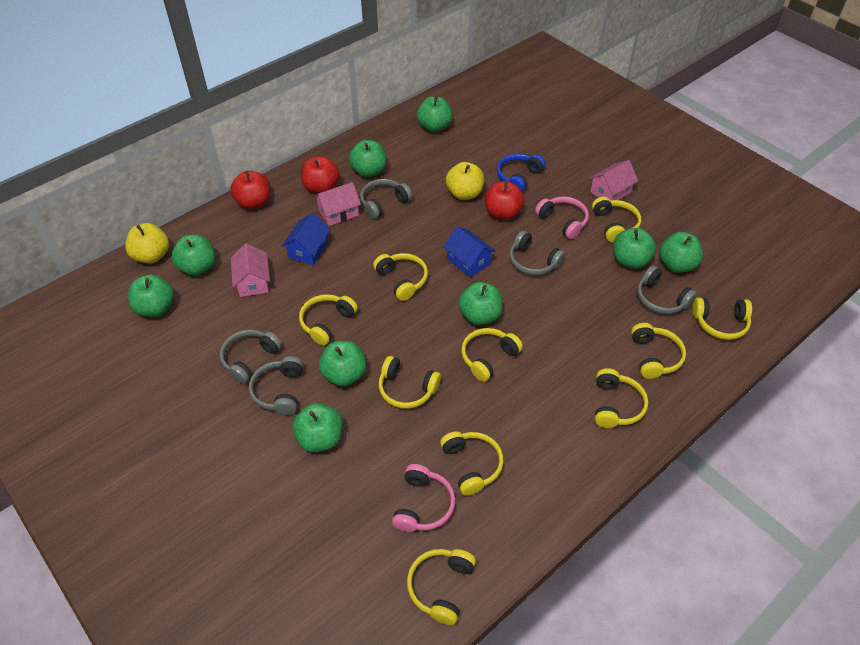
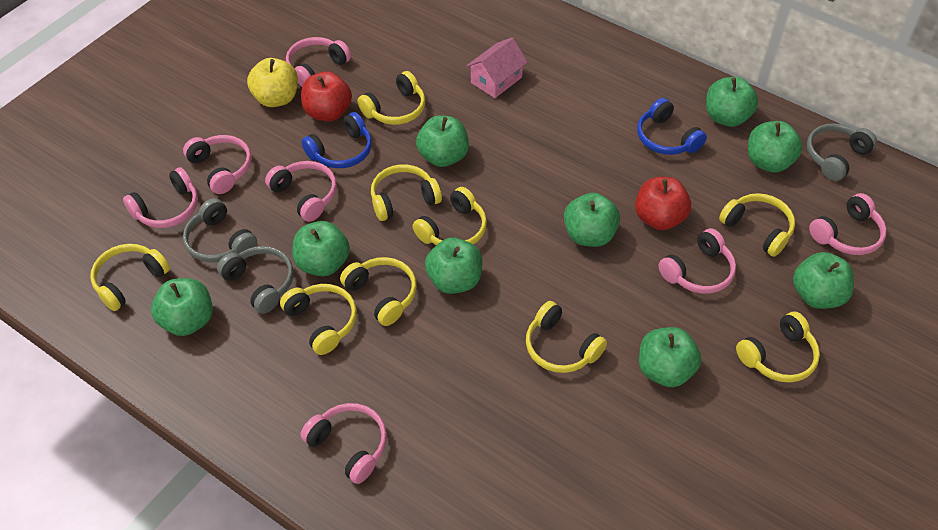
blue headphones: [497,154,546,192] = 1 -> [301,112,372,168] [637,98,707,155] = 2
blue house: [282,213,331,265] [443,226,496,278] = 2 -> none = 0
grey headphones: [220,330,282,384] [249,356,303,415] [360,179,412,219] [509,231,566,275] [637,266,697,314] = 5 -> [183,198,257,263] [217,246,293,314] [807,123,877,181] = 3
pink headphones: [392,464,455,532] [535,197,589,239] = 2 -> [123,167,198,228] [183,135,252,194] [265,161,337,222] [286,37,351,87] [300,403,387,484] [658,228,736,294] [809,193,887,255] = 7
pink house: [231,243,270,297] [314,182,361,226] [589,160,638,200] = 3 -> [466,37,528,98] = 1
red apple: [230,171,270,209] [301,156,340,194] [485,181,524,220] = 3 -> [301,71,352,121] [635,177,691,230] = 2
yellow apple: [125,223,169,264] [446,162,484,200] = 2 -> [247,58,298,107] = 1
yellow headphones: [299,294,358,346] [373,253,428,301] [378,356,441,408] [407,549,476,625] [440,431,503,496] [461,328,523,382] [592,197,641,242] [595,368,648,428] [631,323,686,379] [692,297,752,340] = 10 -> [90,244,170,311] [280,284,357,355] [340,257,417,326] [358,71,425,125] [371,164,442,221] [412,187,487,245] [526,301,607,373] [719,193,795,257] [736,312,820,382] = 9

